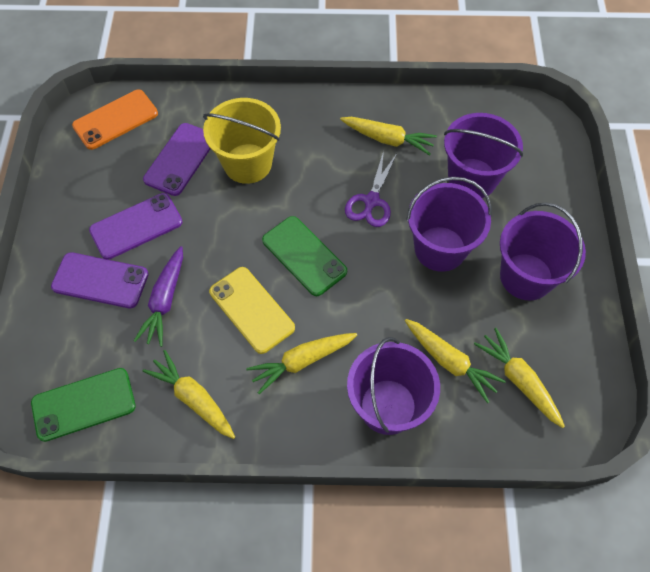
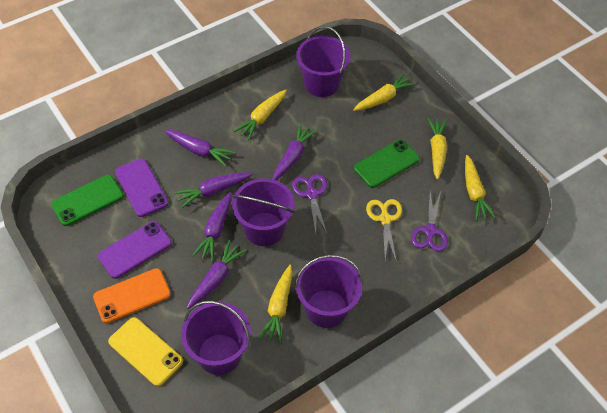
purple carrot: [134,246,183,347] = 1 -> [165,130,235,167] [174,172,252,208] [187,240,247,309] [192,192,232,261] [272,123,317,180] = 5
purple phone: [51,252,149,308] [89,193,183,260] [143,123,210,196] = 3 -> [98,221,172,279] [115,158,168,217] = 2
purple scissors: [345,151,397,227] = 1 -> [292,174,327,234] [411,191,448,252] = 2
yellow bucket: [203,98,281,184] = 1 -> none = 0
yellow scissors: none = 0 -> [366,199,402,263] = 1

